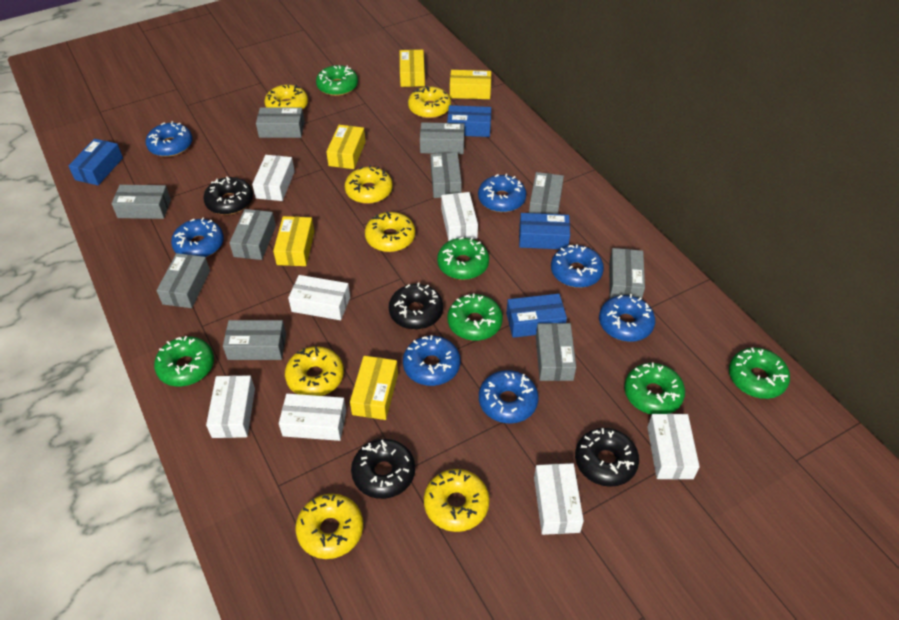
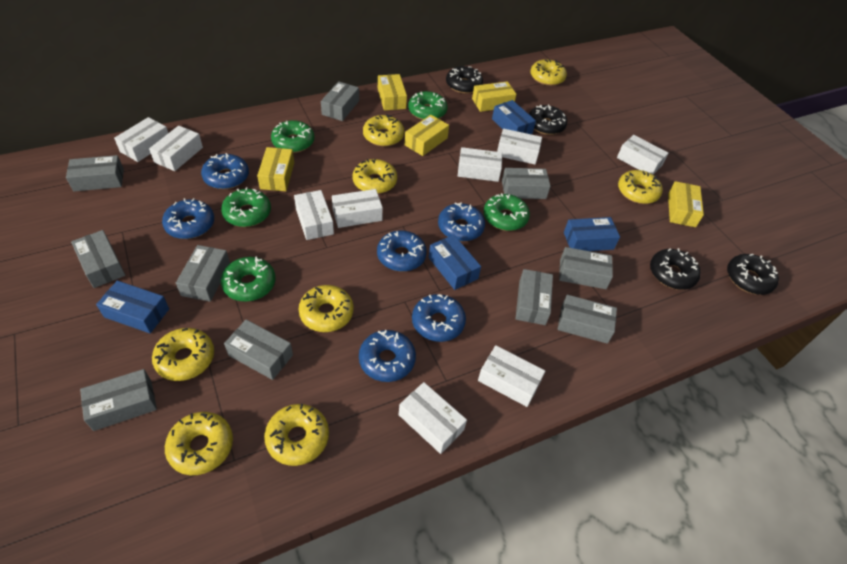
blue donut: [146,121,193,157] [171,217,224,257] [403,335,460,386] [478,174,526,212] [479,370,539,423] [551,244,604,288] [599,294,655,342] = 7 -> [162,198,214,239] [201,153,249,189] [359,330,416,382] [377,231,427,271] [412,294,466,342] [438,202,485,241] = 6
green donut: [154,336,214,386] [316,65,358,96] [437,237,489,280] [447,294,503,341] [624,363,685,415] [729,348,790,399] = 6 -> [221,187,271,227] [221,256,276,302] [271,120,315,153] [408,91,448,120] [483,193,530,231] = 5
white box: [206,375,255,438] [252,155,295,201] [279,393,346,441] [288,275,350,320] [441,192,478,241] [534,463,584,535] [647,414,700,479] = 7 -> [114,117,168,162] [149,126,203,171] [294,190,334,240] [332,189,383,228] [399,382,467,454] [458,147,502,182] [478,345,545,407] [497,129,542,164] [617,135,669,175] = 9
yellow donut: [265,85,308,110] [285,346,344,396] [295,494,363,559] [345,165,392,204] [365,212,415,252] [408,86,451,118] [424,469,490,532] = 7 -> [152,328,214,381] [165,412,233,475] [264,404,329,466] [299,285,354,332] [352,159,397,194] [363,114,404,146] [530,59,567,86] [618,170,663,204] = 8

